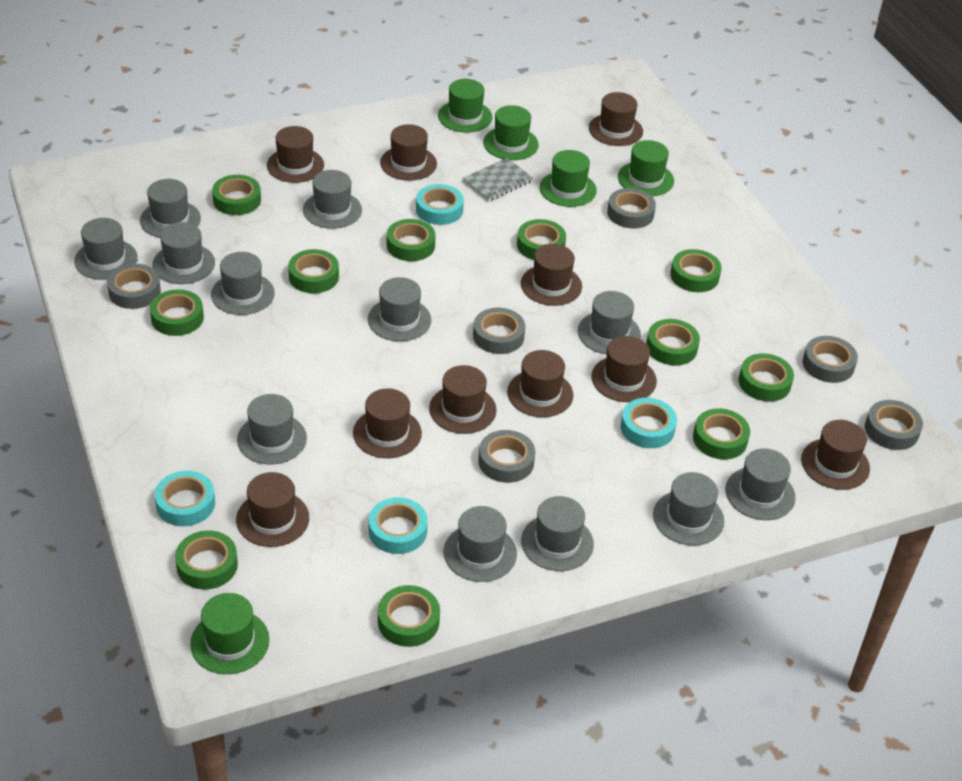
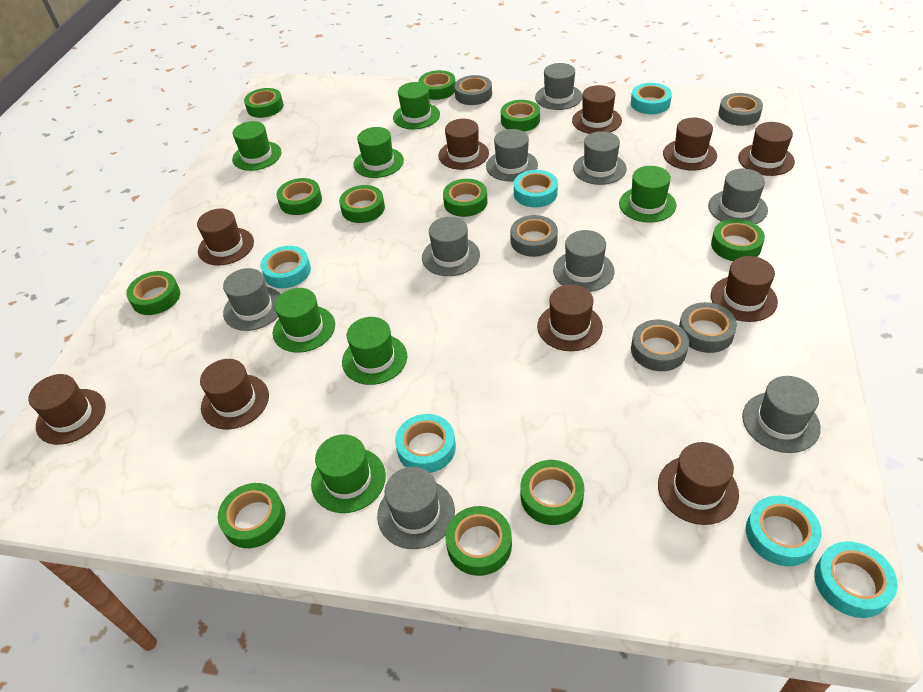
green hat: [190,593,270,674] [438,79,492,133] [483,105,539,160] [540,150,597,207] [618,140,674,196] = 5 -> [232,121,281,171] [273,288,335,353] [311,434,386,513] [342,317,407,385] [353,127,404,178] [393,82,440,129] [619,166,676,223] = 7
grey hat: [74,218,138,280] [140,179,201,238] [152,222,215,284] [211,252,275,315] [237,394,307,465] [303,170,362,229] [368,277,431,341] [444,506,517,582] [521,496,594,571] [578,291,641,354] [653,472,724,546] [725,448,796,520] = 12 -> [223,268,281,331] [377,467,455,549] [422,217,480,276] [486,129,538,182] [535,63,582,110] [553,230,615,292] [573,131,627,185] [708,169,768,224] [742,376,821,453] = 9
grey notebook: [462,158,533,202] = 1 -> none = 0
grey tape: [107,264,161,309] [473,308,525,354] [478,430,535,483] [607,188,656,229] [803,336,858,383] [865,400,923,450] = 6 -> [454,75,492,105] [510,215,558,257] [631,320,689,371] [679,302,737,353] [719,93,763,126] = 5
turquoise tape: [155,471,215,526] [369,497,428,554] [416,184,464,225] [621,398,677,448] = 4 -> [260,246,311,288] [395,414,456,473] [514,170,558,207] [631,83,672,114] [746,496,822,566] [814,541,898,618] = 6

